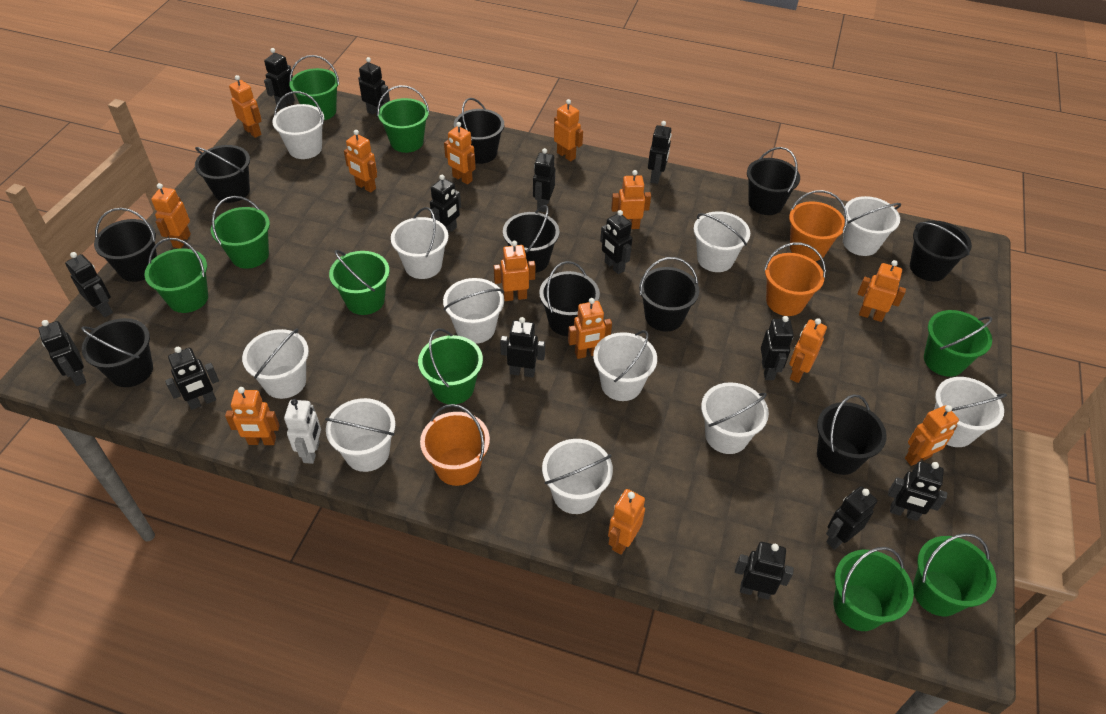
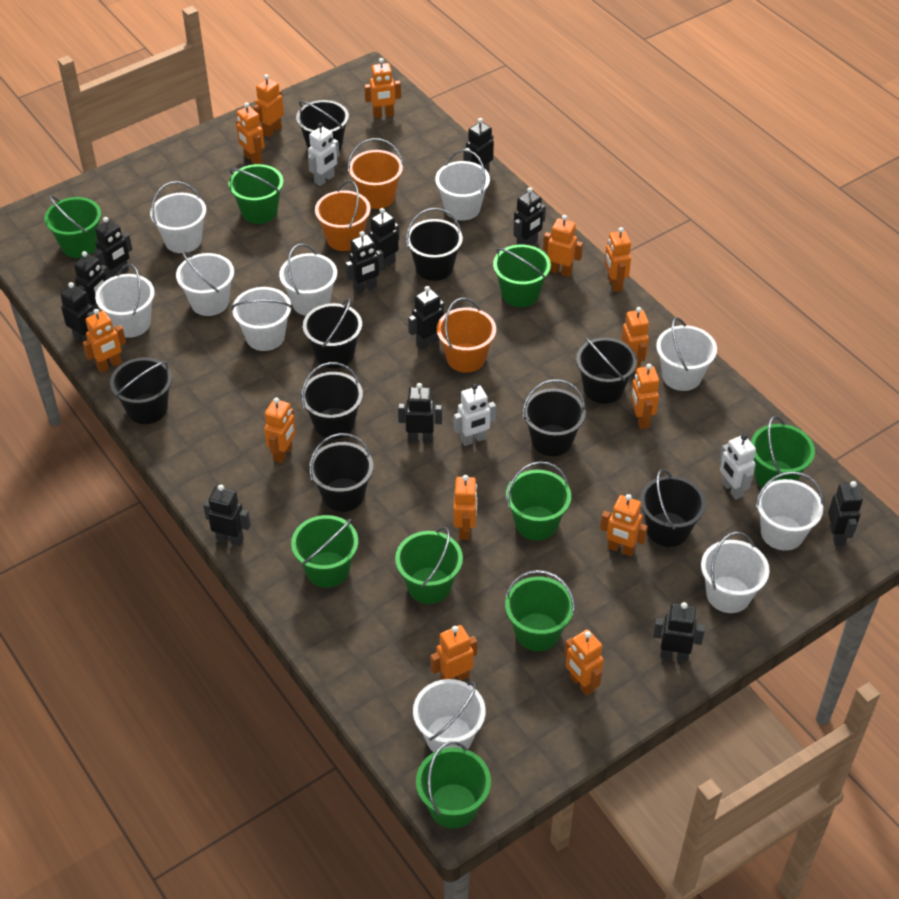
black bucket: [81,318,153,387] [94,208,157,282] [195,145,250,203] [454,98,504,164] [503,205,559,273] [539,261,600,336] [639,257,699,331] [747,147,800,215] [817,394,887,475] [910,220,972,281] = 10 -> [110,357,172,424] [296,100,349,152] [301,362,363,439] [303,299,362,368] [309,433,373,512] [406,208,463,281] [522,379,586,456] [576,337,637,404] [640,469,706,547] = 9
black robot: [38,320,86,386] [65,252,113,317] [165,347,219,410] [264,48,295,109] [358,57,390,117] [430,175,461,234] [500,317,545,378] [533,148,555,212] [600,210,632,274] [648,121,672,184] [735,542,794,600] [761,316,794,380] [826,486,877,550] [888,461,947,521] = 14 -> [60,282,94,342] [74,251,109,311] [94,217,132,278] [203,485,251,546] [345,231,384,294] [368,208,400,271] [398,383,442,443] [408,286,445,350] [464,118,494,172] [513,187,546,245] [653,602,705,662] [828,481,863,546] = 12
white bucket: [242,328,309,399] [272,91,324,159] [325,398,395,472] [391,207,449,279] [443,278,504,344] [542,439,613,514] [593,330,657,401] [694,211,750,272] [701,382,769,454] [843,196,901,256] [934,377,1007,447] = 11 -> [95,264,155,338] [150,181,206,253] [176,251,234,316] [231,287,293,351] [279,244,337,316] [413,679,486,752] [435,150,490,221] [656,317,717,391] [701,532,770,613] [756,472,824,551] = 10
white robot: [284,399,321,464] = 1 -> [308,123,339,186] [454,383,496,446] [720,434,756,500] = 3

